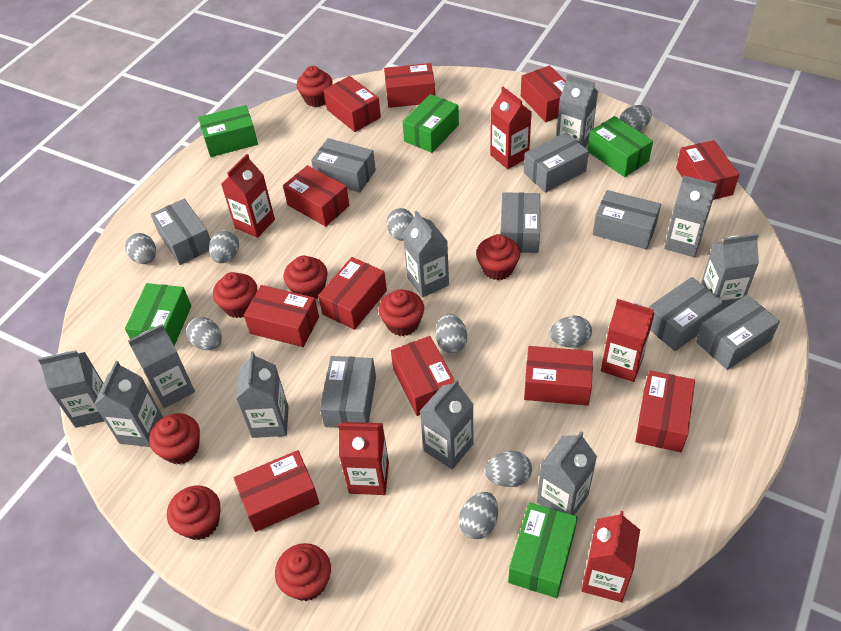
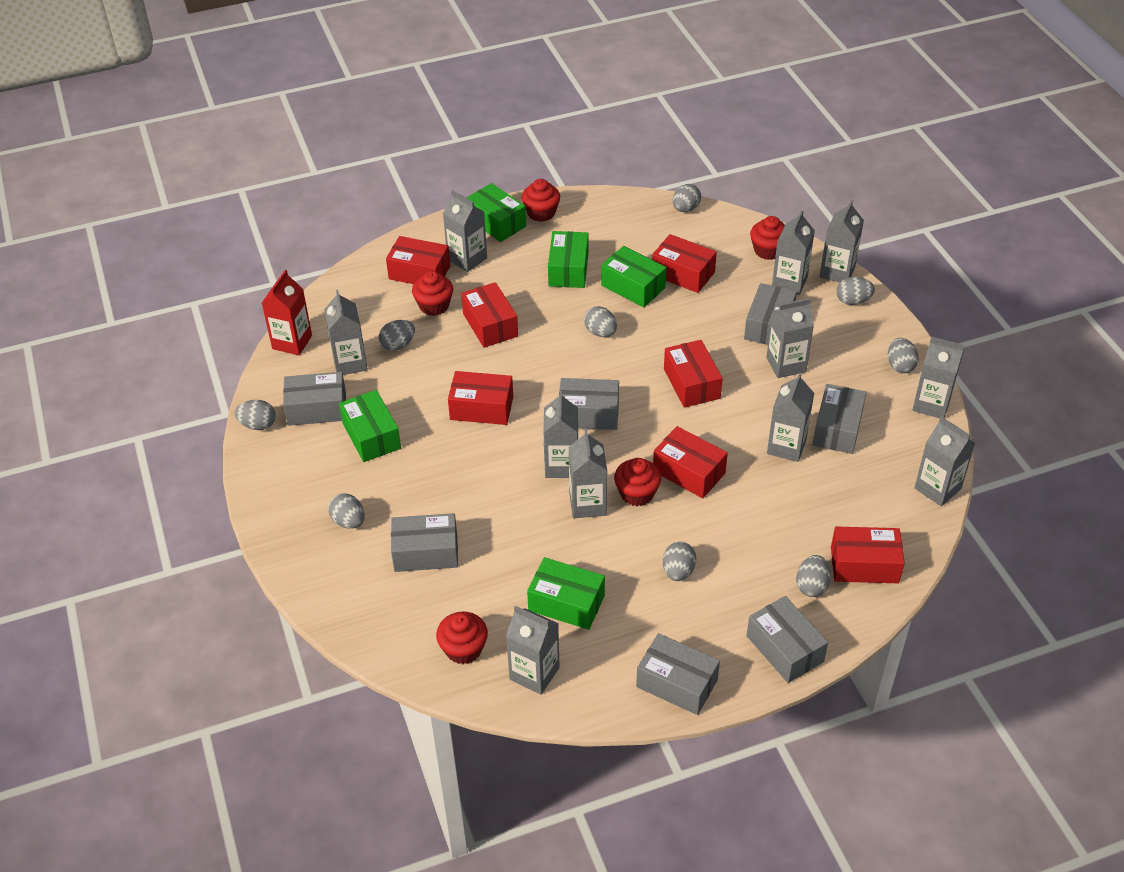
grey box: [151,199,211,265] [311,138,376,193] [320,356,376,428] [500,192,540,253] [524,132,589,193] [593,190,661,249] [649,277,724,351] [696,295,780,370] = 8 -> [283,372,346,426] [391,513,458,572] [559,378,619,430] [636,633,720,715] [744,283,797,345] [747,596,828,683] [813,384,866,454] = 7
grey carton: [38,350,104,428] [94,361,163,447] [128,324,195,408] [236,351,289,438] [403,211,449,298] [419,379,473,469] [537,431,597,515] [556,74,598,147] [664,175,717,257] [701,233,759,311] = 10 -> [324,290,368,375] [443,190,487,272] [506,606,560,695] [543,391,579,478] [569,429,607,518] [766,298,814,378] [767,372,814,462] [772,211,815,295] [820,200,864,282] [913,337,965,418] [914,416,975,506] = 11
red box: [234,450,320,532] [244,285,319,347] [283,165,350,227] [318,257,387,330] [324,76,381,132] [384,63,435,108] [391,336,455,416] [521,65,566,122] [524,346,593,406] [635,370,695,452] [676,140,739,200] = 11 -> [386,236,450,284] [448,371,513,425] [461,282,518,348] [652,234,717,293] [653,426,728,498] [664,340,723,408] [831,527,905,583] = 7
red carton: [221,154,275,238] [338,422,389,495] [490,87,532,169] [581,511,640,602] [601,299,655,382] = 5 -> [262,270,312,355] = 1
red cupcake: [149,413,200,464] [167,485,221,540] [213,272,257,318] [275,543,331,601] [284,255,327,299] [297,66,333,107] [379,289,424,336] [476,234,520,280] = 8 -> [412,271,453,316] [436,612,488,664] [522,179,560,222] [614,458,661,506] [750,216,785,260] = 5

